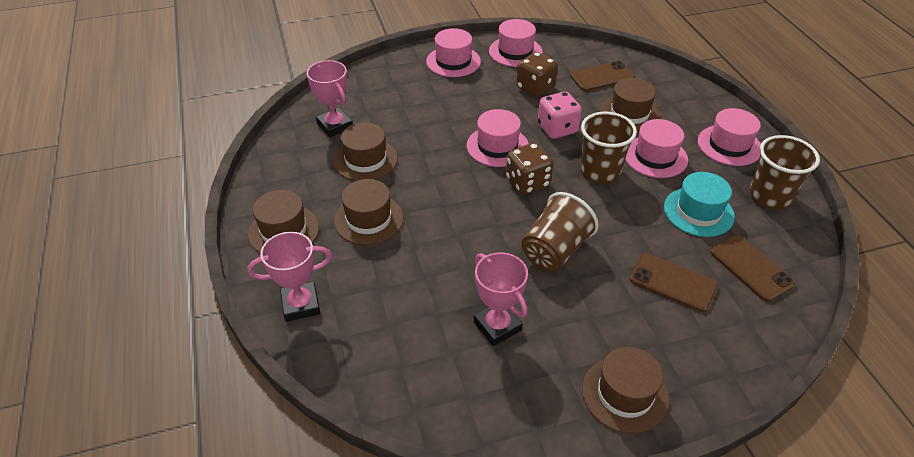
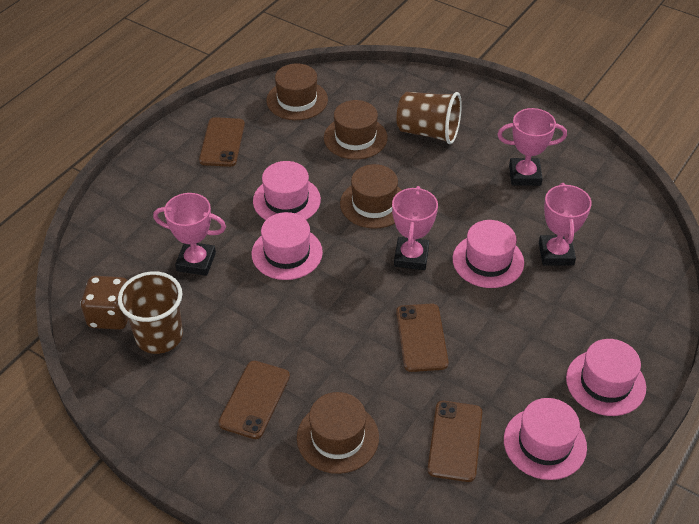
brown cup: [521,192,599,271] [580,111,637,184] [749,135,820,210] = 3 -> [118,271,183,354] [397,92,462,144] = 2
brown dice: [506,143,553,195] [516,52,558,97] = 2 -> [80,276,128,330] = 1
brown hat: [248,190,319,253] [334,122,398,181] [334,179,404,245] [582,347,669,434] [600,78,660,132] = 5 -> [266,63,328,120] [297,392,379,474] [324,100,388,160] [340,164,402,229] = 4
brown phone: [570,61,635,91] [630,253,718,312] [710,235,795,302] = 3 -> [199,117,245,167] [219,361,290,439] [396,303,449,372] [427,401,482,482] = 4
pink dice: [538,92,582,139] = 1 -> none = 0
pink trophy: [248,232,332,322] [307,60,353,137] [474,252,528,346] = 3 -> [153,193,226,276] [392,186,438,270] [497,108,567,186] [539,183,592,266] = 4
turquoise hat: [664,172,735,237] = 1 -> none = 0

